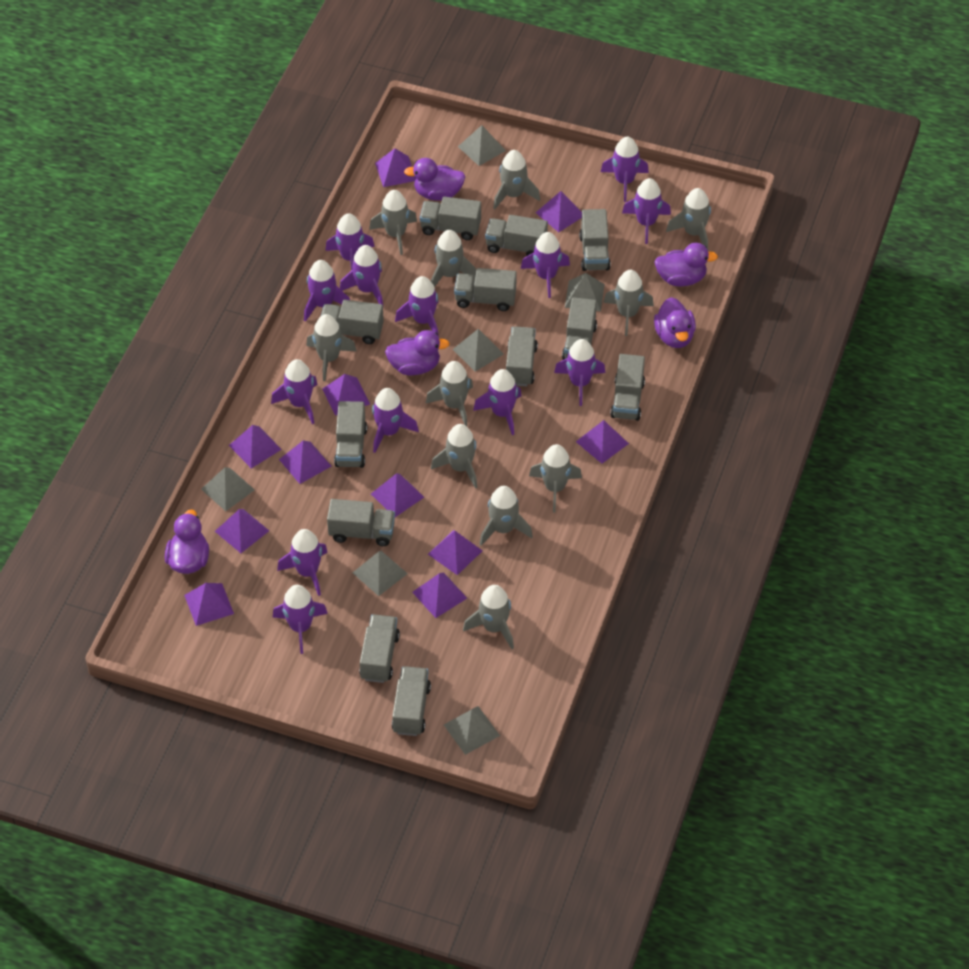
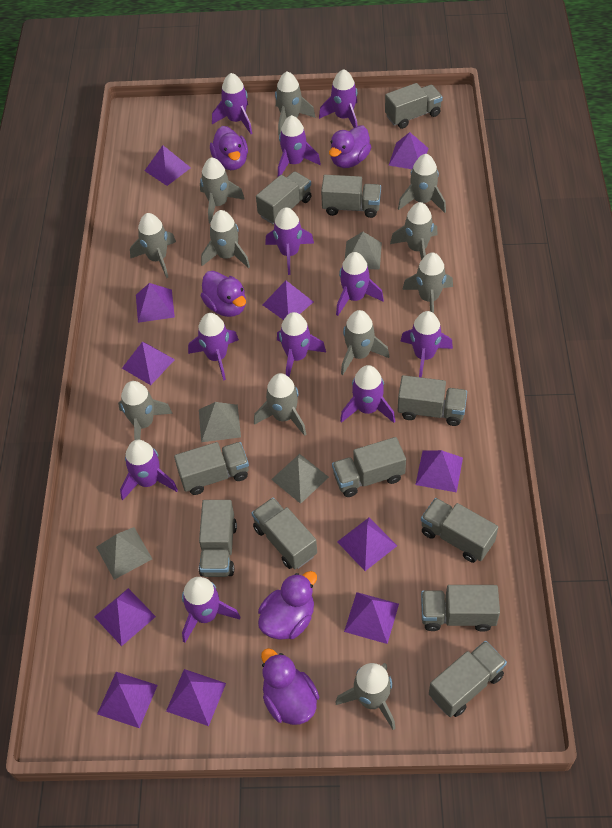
grey pyramid: [201,467,255,511] [353,551,408,596] [444,706,500,755] [453,329,504,372] [458,125,506,166] [565,273,605,312] = 6 -> [96,527,152,580] [199,402,241,442] [271,454,329,504] [345,232,382,270] = 4
grey truck: [321,300,384,344] [327,499,395,546] [334,401,367,468] [359,614,400,683] [392,666,431,736] [420,197,481,240] [454,268,517,311] [485,215,548,256] [506,326,538,386] [562,297,597,360] [579,209,611,271] [610,354,645,421] = 12 -> [174,442,249,495] [199,500,237,577] [252,498,317,569] [256,171,311,224] [321,175,381,218] [332,437,406,497] [385,83,443,129] [398,375,467,426] [421,498,498,563] [421,585,500,632] [429,641,507,717] = 11
purple rocket: [271,359,318,424] [272,585,328,654] [277,529,328,596] [304,260,350,322] [325,213,375,270] [340,245,383,305] [372,388,419,453] [395,276,439,337] [473,369,521,435] [521,232,570,298] [554,339,605,406] [601,136,649,202] [622,178,671,244] = 13 -> [120,440,178,500] [182,577,240,643] [188,313,239,381] [212,73,252,134] [265,207,314,275] [277,312,326,377] [278,115,321,177] [319,69,358,128] [336,252,384,316] [340,365,395,423] [400,311,453,378] = 11

